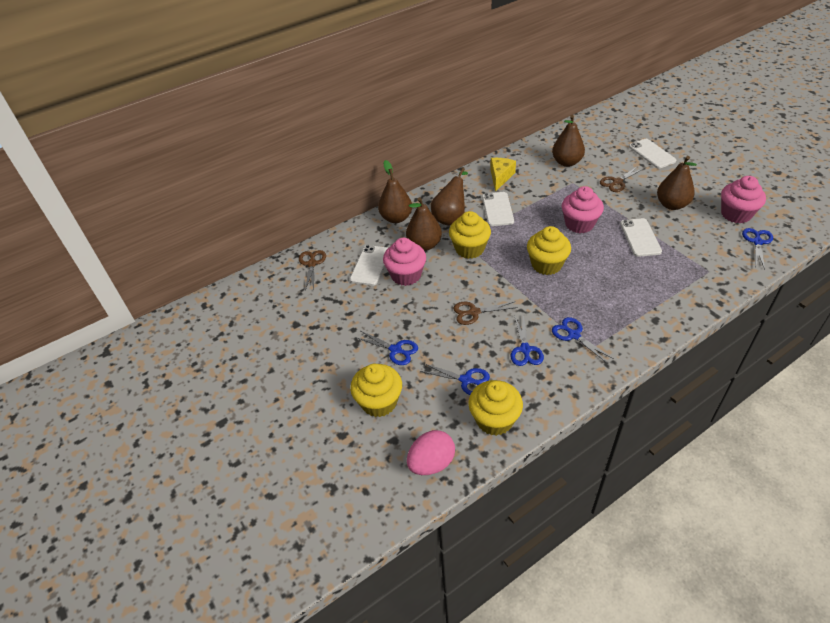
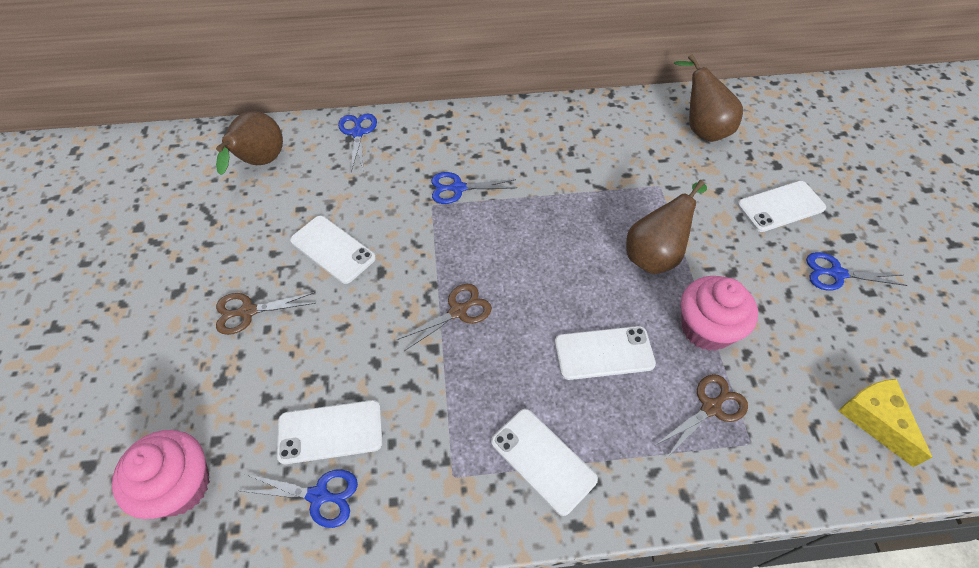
blue scissors: [355,331,418,365] [420,363,490,395] [511,314,544,366] [552,317,614,364] [742,228,773,270] = 5 -> [241,470,358,528] [338,114,377,172] [431,172,517,204] [806,252,908,291] = 4
brown pear: [378,160,412,223] [406,197,442,251] [431,167,468,225] [552,115,585,167] [657,156,697,210] = 5 -> [216,111,283,175] [626,180,707,274] [674,54,743,142] = 3
pink cupcake: [383,238,426,286] [562,186,604,233] [721,176,766,223] = 3 -> [112,430,210,519] [681,276,758,351] = 2
pink egg: [407,430,455,475] = 1 -> none = 0
white phone: [350,245,388,286] [482,192,514,226] [620,218,662,257] [629,139,676,168] = 4 -> [277,400,382,464] [290,216,376,284] [491,409,598,516] [555,326,656,380] [737,181,826,232] = 5
yellow cupcake: [350,364,402,417] [449,211,491,259] [468,380,523,436] [527,226,571,275] = 4 -> none = 0

